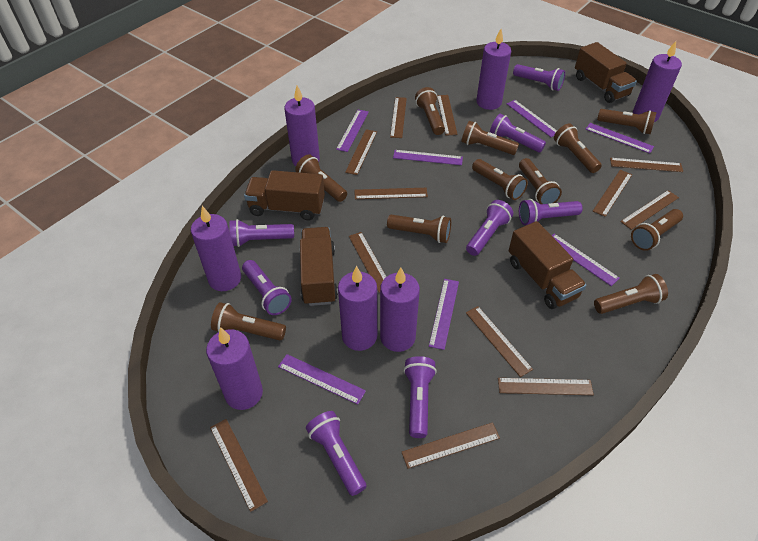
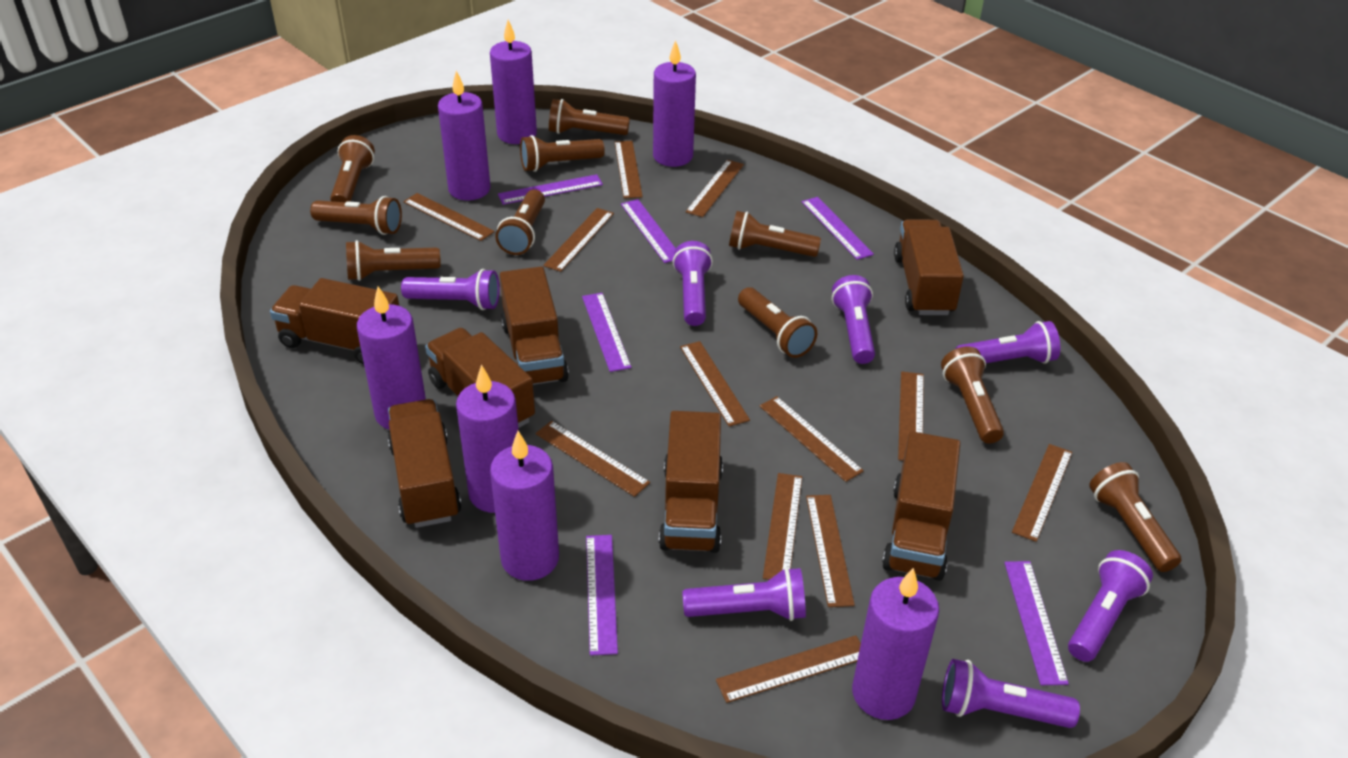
brown flashlight: [211,302,286,340] [295,154,347,202] [387,215,451,243] [415,87,445,135] [461,121,519,155] [472,159,528,200] [519,158,562,204] [554,123,602,173] [594,274,668,314] [597,109,657,134] [631,209,683,251] = 11 -> [310,196,402,235] [330,135,375,202] [346,240,441,281] [495,190,545,255] [520,135,605,172] [549,99,630,135] [729,211,821,257] [738,287,817,358] [941,347,1004,444] [1089,462,1181,572] = 10
brown truck: [244,170,325,221] [300,227,338,306] [509,221,587,309] [575,42,637,103] = 4 -> [270,278,399,364] [388,399,461,528] [425,328,535,428] [500,267,569,385] [659,411,723,553] [882,431,961,581] [894,219,964,315] = 7
purple flashlight: [229,219,294,247] [242,260,292,315] [306,411,366,496] [403,356,437,438] [466,200,513,256] [490,113,546,153] [513,64,565,91] [519,199,583,225] = 8 -> [401,269,500,310] [673,241,713,326] [682,567,806,621] [832,275,875,364] [942,659,1080,728] [955,321,1060,364] [1068,550,1153,662] = 7
purple ruler: [278,354,366,405] [336,110,369,152] [393,150,463,165] [429,279,459,350] [507,100,557,137] [552,234,620,286] [586,123,654,153] = 7 -> [498,174,603,205] [582,293,631,372] [586,535,618,656] [621,199,676,263] [802,197,874,260] [1004,561,1069,685] = 6

